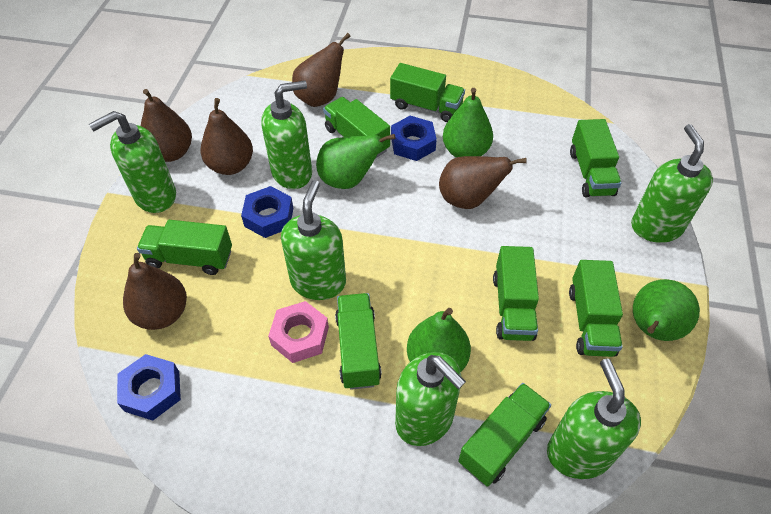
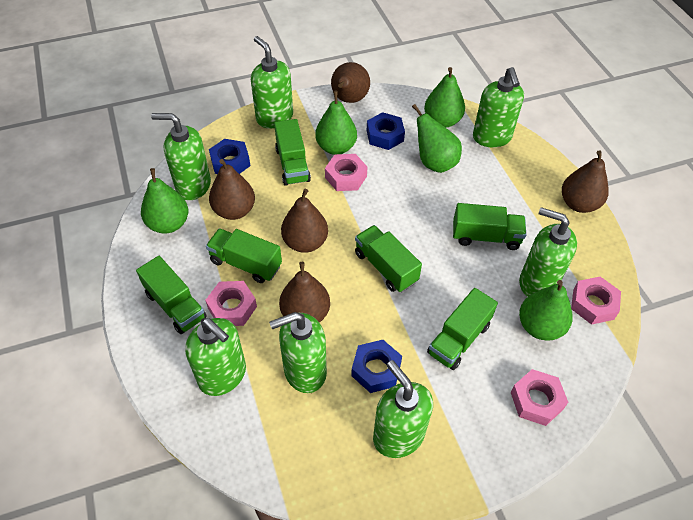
green pear: [316,134,395,189] [407,308,471,371] [443,88,493,158] [633,279,700,341] = 4 -> [141,168,188,233] [315,91,357,155] [412,104,462,173] [424,67,465,128] [519,280,573,341] = 5
green soap dispenser: [89,111,176,213] [261,81,312,189] [281,180,346,300] [395,352,466,446] [547,359,641,479] [631,124,713,243] = 6 -> [151,113,211,200] [185,318,246,396] [251,36,293,129] [269,312,327,393] [373,360,433,458] [473,67,524,148] [519,207,577,297] = 7
green truck: [137,220,232,275] [323,97,390,158] [335,293,382,390] [390,63,465,122] [458,383,551,487] [493,246,539,341] [569,260,623,357] [570,119,622,197] = 8 -> [136,256,207,334] [206,228,282,283] [274,119,311,186] [355,225,422,292] [427,288,498,370] [453,203,526,250] = 6
pink nut: [268,301,329,363] = 1 -> [205,281,257,326] [325,154,367,191] [511,369,568,426] [571,277,621,325] = 4

